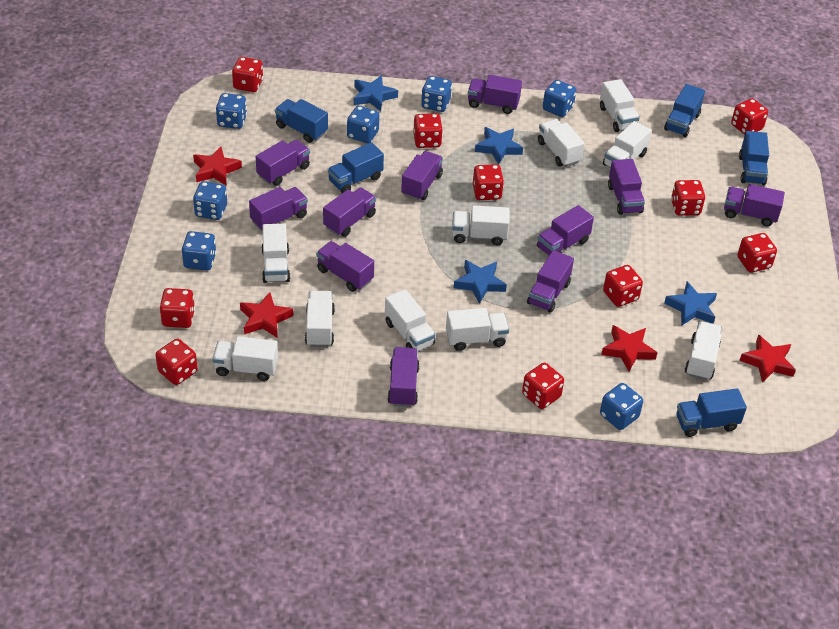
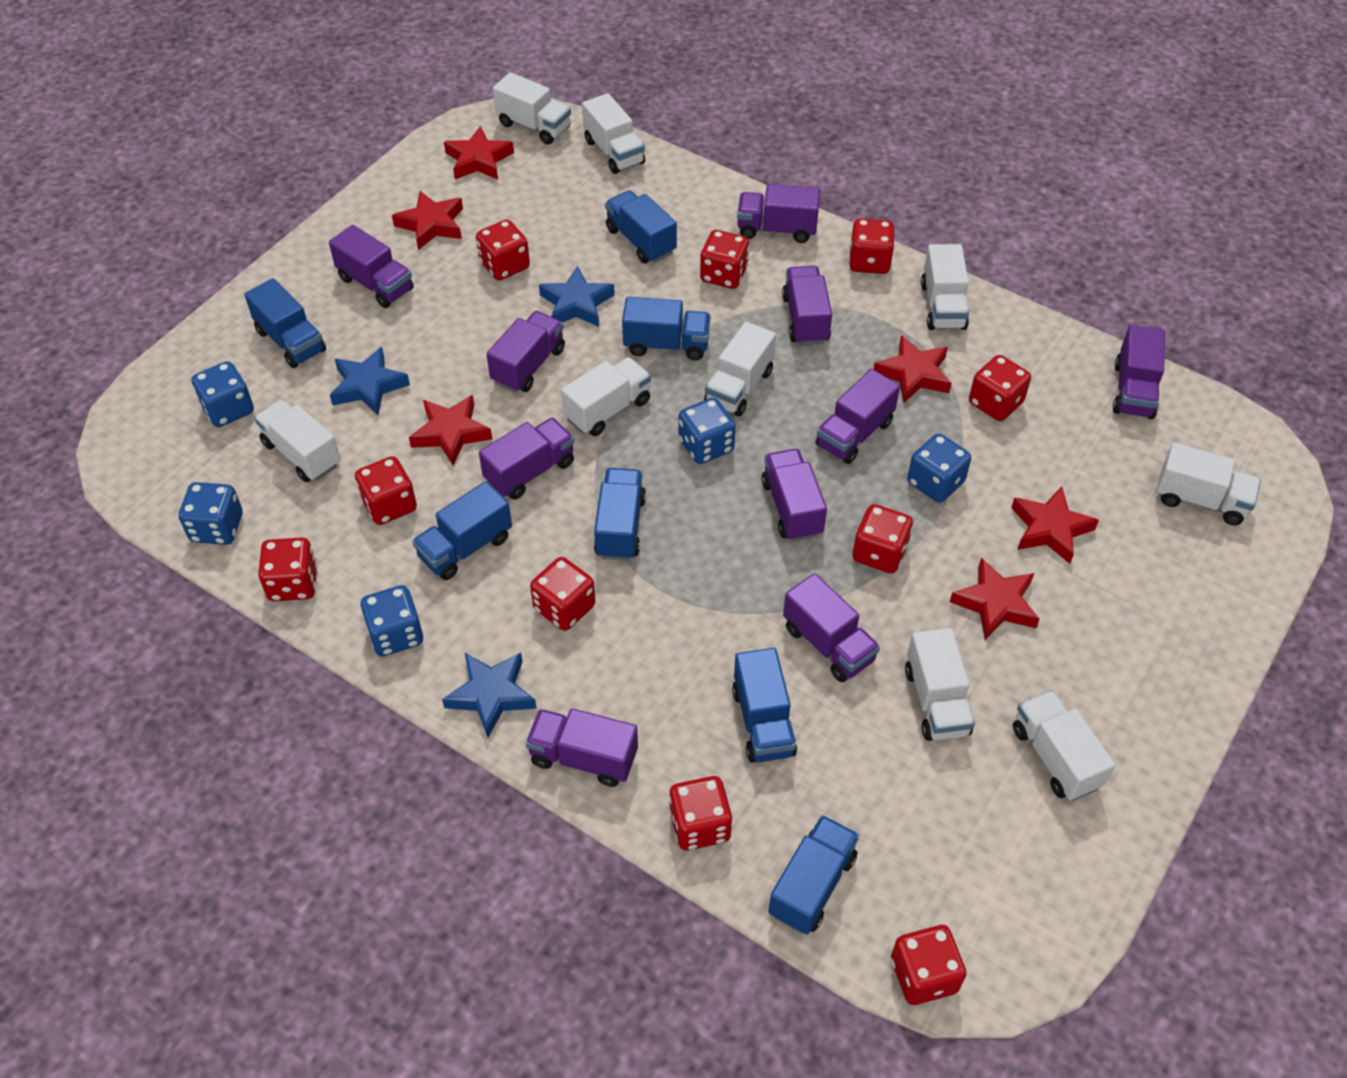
blue dice: [181,231,216,271] [193,181,227,220] [216,93,247,129] [347,106,379,143] [421,76,452,112] [543,80,576,117] [600,383,643,430] = 7 -> [179,482,243,545] [192,361,254,427] [361,585,423,656] [678,398,736,464] [907,433,971,503] = 5
blue star: [354,75,398,111] [454,260,507,304] [475,127,523,165] [664,282,717,326] = 4 -> [330,347,410,415] [442,653,537,737] [539,266,615,327] = 3
blue truck: [275,99,328,143] [328,142,384,193] [664,84,705,137] [676,388,747,437] [739,131,769,185] = 5 -> [244,278,326,368] [412,481,512,580] [594,468,646,560] [605,190,677,263] [622,297,711,360] [732,648,797,763] [768,815,859,935] = 7
purple truck: [249,187,308,231] [256,140,310,186] [316,241,374,292] [323,187,376,237] [387,347,420,407] [401,151,443,200] [468,75,522,114] [527,250,574,313] [537,205,594,255] [608,159,645,215] [724,184,785,227] = 11 -> [329,225,414,308] [479,418,574,500] [486,311,565,392] [526,708,638,787] [737,184,820,243] [762,449,827,541] [782,266,832,345] [783,573,880,682] [816,369,900,464] [1113,325,1165,419] = 10
red star: [193,147,242,185] [240,292,293,338] [601,325,657,372] [739,335,796,383] = 4 -> [392,191,463,250] [409,395,492,465] [444,126,514,179] [874,335,951,403] [950,558,1040,640] [1011,486,1099,564] = 6
white truck: [213,336,278,381] [261,223,290,283] [305,291,335,347] [385,289,435,351] [446,308,509,351] [452,205,509,245] [538,119,585,167] [600,79,640,132] [603,121,652,168] [685,321,722,380] = 10 -> [254,399,341,482] [492,72,571,144] [561,357,651,436] [582,93,645,174] [704,321,776,416] [905,628,975,741] [921,244,969,330] [1013,690,1115,801] [1156,442,1261,525] = 9

